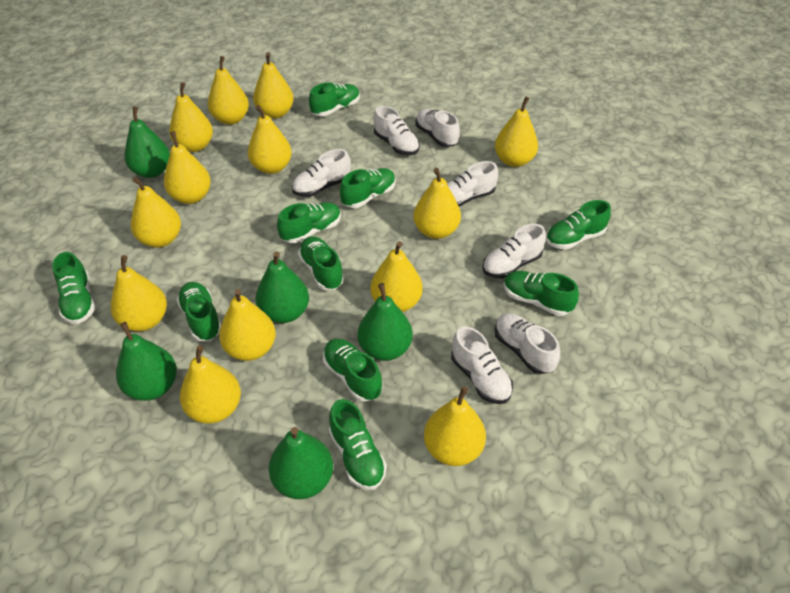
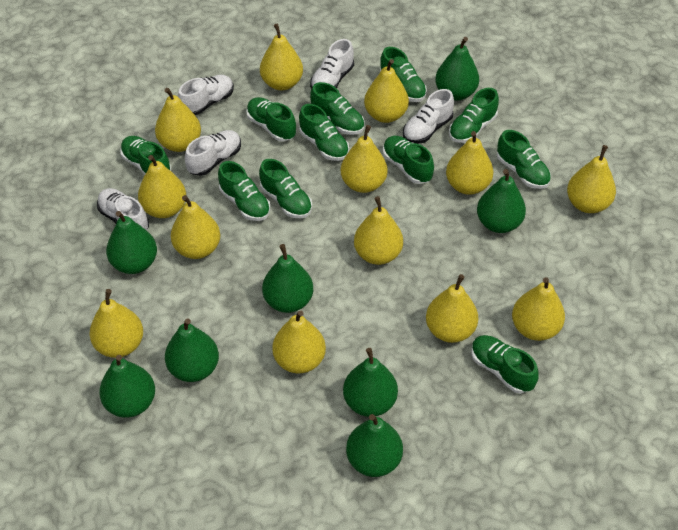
green pear: [116,322,177,401] [124,107,170,178] [256,251,309,323] [269,427,333,499] [357,283,413,361] = 5 -> [99,355,155,418] [106,211,157,274] [165,318,219,382] [262,244,313,313] [343,348,398,417] [346,414,403,477] [435,37,479,101] [477,169,526,233] = 8
green shoe: [52,252,95,324] [177,282,221,341] [277,202,341,243] [298,236,344,290] [309,82,360,116] [323,339,382,402] [329,399,387,490] [340,168,395,208] [504,271,579,316] [546,200,611,250] = 10 -> [120,136,171,175] [218,161,271,221] [246,97,296,142] [259,159,312,218] [299,104,349,161] [310,82,364,135] [380,47,427,102] [383,136,434,184] [449,88,499,143] [471,335,539,394] [497,130,551,189] = 11
white shoe: [292,149,351,197] [374,106,420,155] [415,109,460,147] [447,161,498,207] [451,326,513,404] [482,224,546,278] [495,313,560,374] = 7 -> [97,188,149,231] [178,75,234,116] [185,130,241,176] [310,39,354,89] [403,89,454,144] = 5

